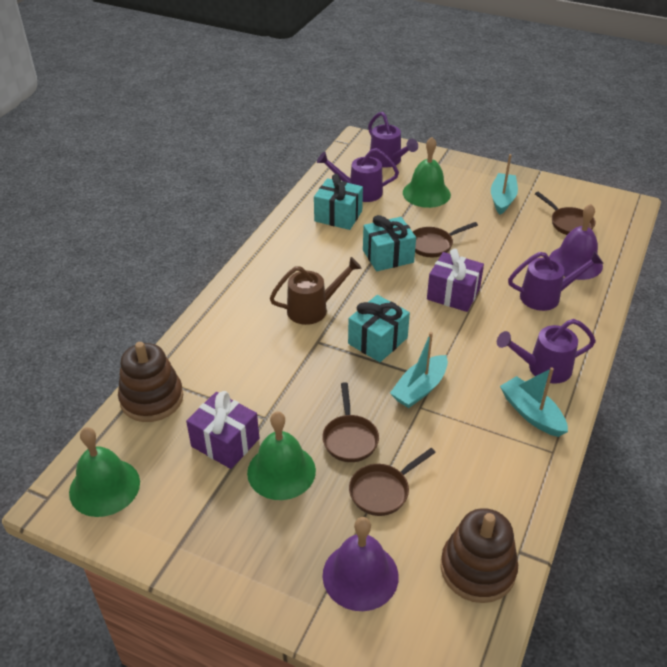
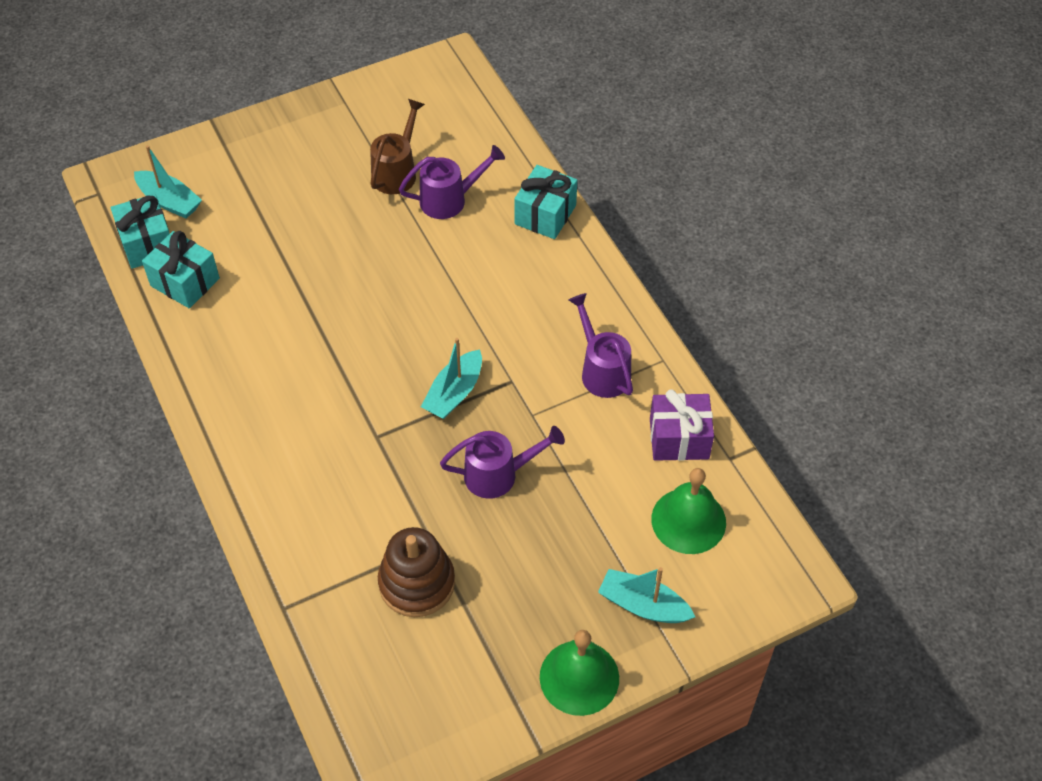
brown pan: [322,382,379,462] [349,448,436,516] [413,222,478,257] [535,192,596,235] = 4 -> none = 0
brown stacking toy: [118,342,183,422] [440,508,518,603] = 2 -> [378,527,455,617] = 1
green bell: [69,427,140,517] [247,411,316,500] [403,137,451,208] = 3 -> [540,630,619,716] [651,468,726,554] = 2
purple bell: [323,517,399,611] [549,204,603,280] = 2 -> none = 0
purple gift: [186,391,259,469] [427,249,484,312] = 2 -> [650,390,714,461] = 1
purple watering can: [317,148,399,202] [368,112,418,168] [497,319,596,384] [508,251,604,311] = 4 -> [399,145,505,219] [440,426,565,499] [569,293,633,398] = 3

